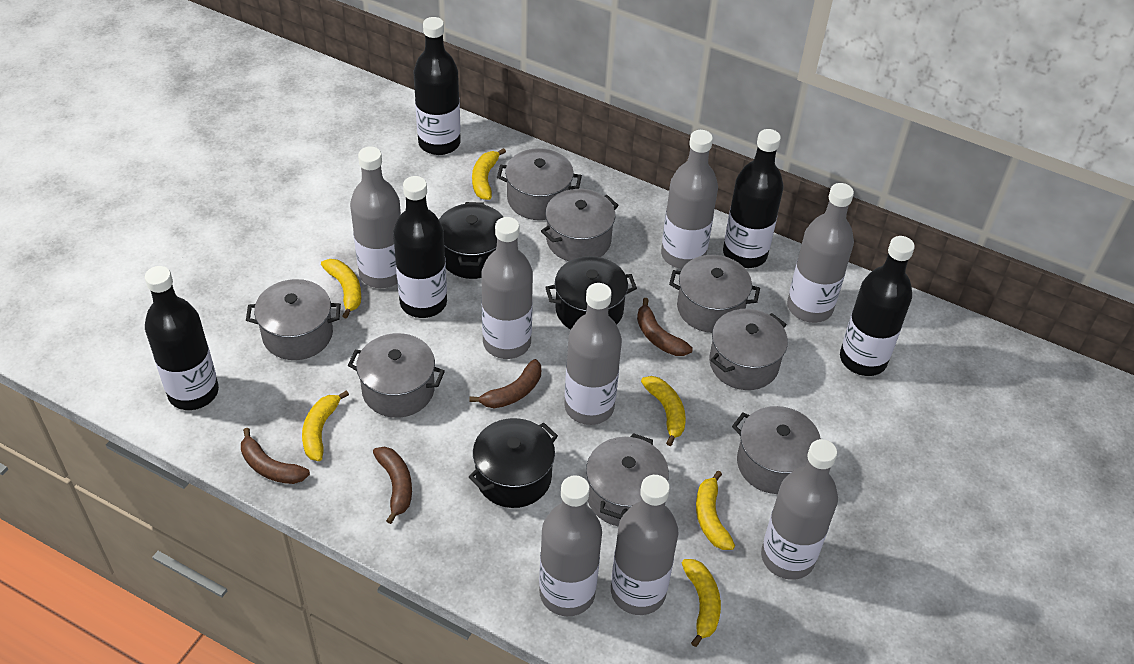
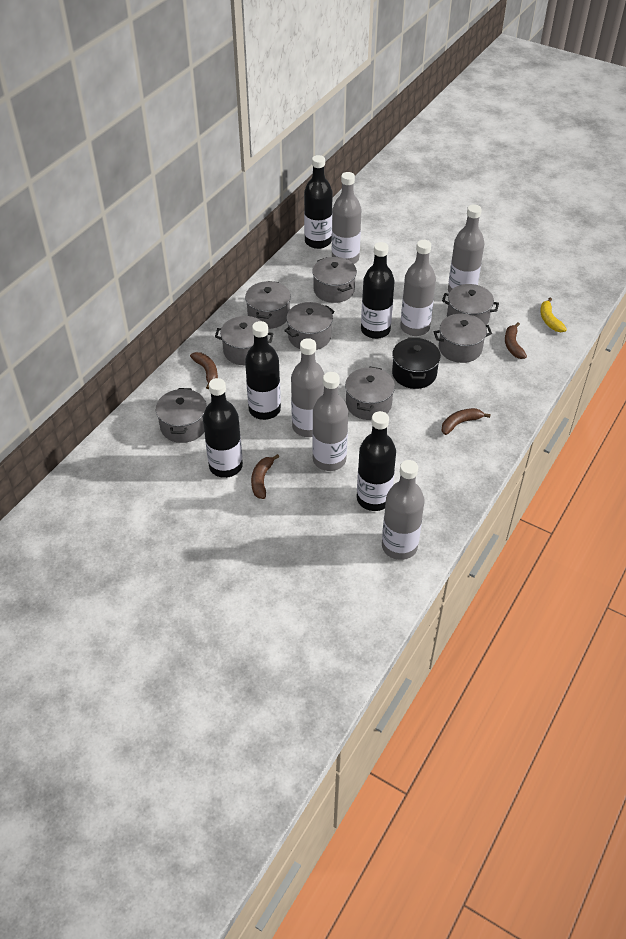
black pot: [439,202,503,279] [469,418,558,508] [545,256,637,330] = 3 -> [392,338,441,389] = 1
grey bottle: [350,146,401,288] [481,217,533,359] [539,475,602,616] [564,283,622,425] [611,475,678,615] [661,130,718,269] [761,439,838,580] [787,183,854,323] = 8 -> [291,338,324,437] [312,372,348,471] [332,172,361,264] [382,460,425,560] [400,240,436,336] [448,204,485,293] = 6
yellow banana: [302,390,349,461] [321,259,361,319] [472,148,506,200] [641,376,686,446] [682,559,721,647] [696,471,735,550] = 6 -> [540,298,567,332] = 1

